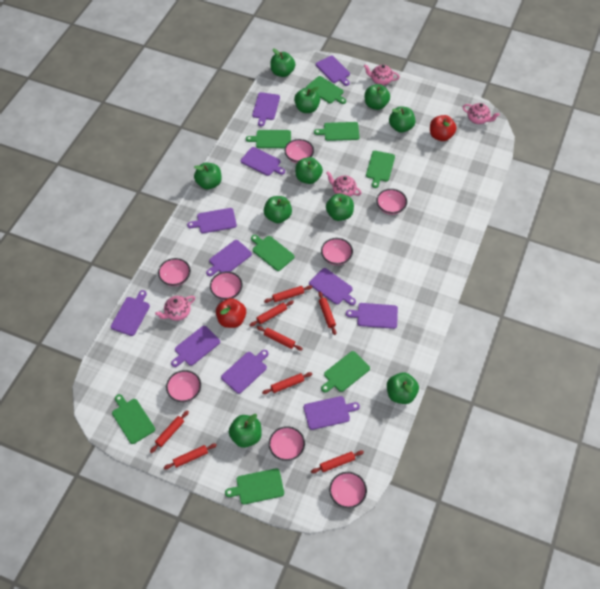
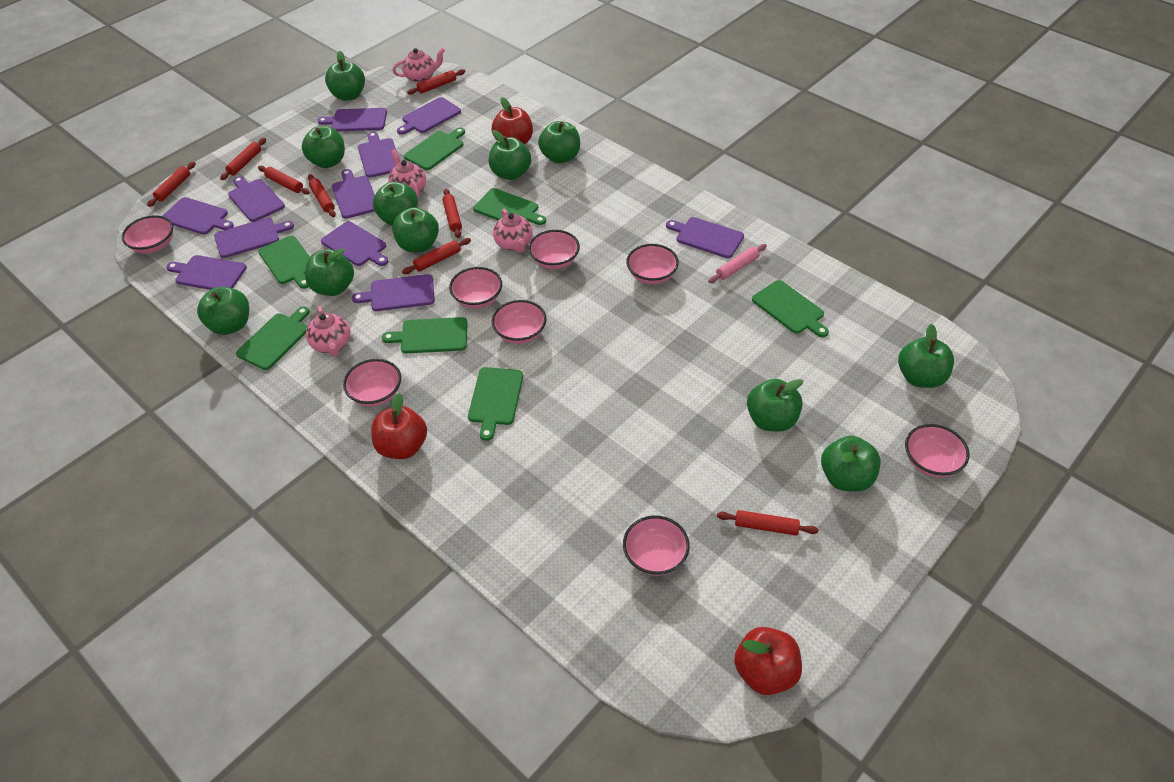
green apple: [194,163,222,190] [229,414,262,448] [264,196,292,223] [270,48,295,77] [294,86,320,113] [295,157,323,184] [326,193,354,221] [365,84,390,110] [387,372,419,404] [389,107,416,133] = 10 -> [197,287,249,335] [302,126,345,168] [305,248,354,296] [325,51,365,101] [373,182,418,226] [392,207,439,253] [489,130,531,180] [538,121,580,164] [747,379,803,432] [821,436,881,492] [898,324,954,388] = 11
green cutting board: [112,394,155,444] [225,468,284,505] [246,130,291,148] [251,235,295,271] [306,76,346,104] [314,122,360,141] [321,351,370,393] [366,151,395,188] = 8 -> [236,306,310,370] [258,235,310,289] [382,317,468,353] [404,127,465,170] [468,367,523,441] [473,188,546,225] [752,280,829,337] = 7
pink rolling pin: none = 0 -> [708,244,767,283] = 1
red apple: [216,298,246,328] [430,115,456,141] = 2 -> [371,393,427,459] [492,97,533,145] [734,627,802,695] = 3

